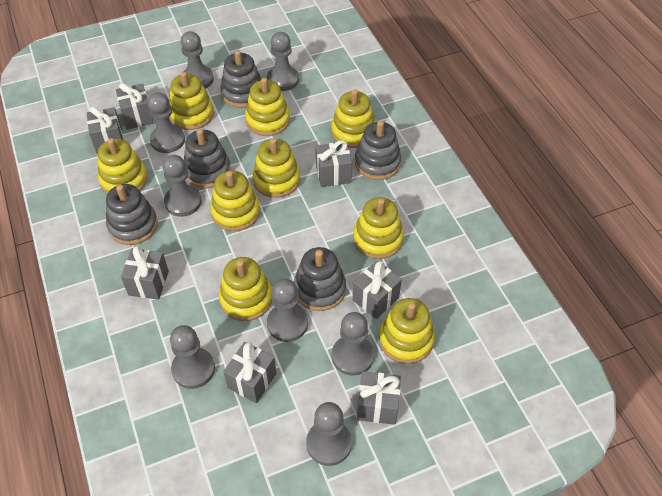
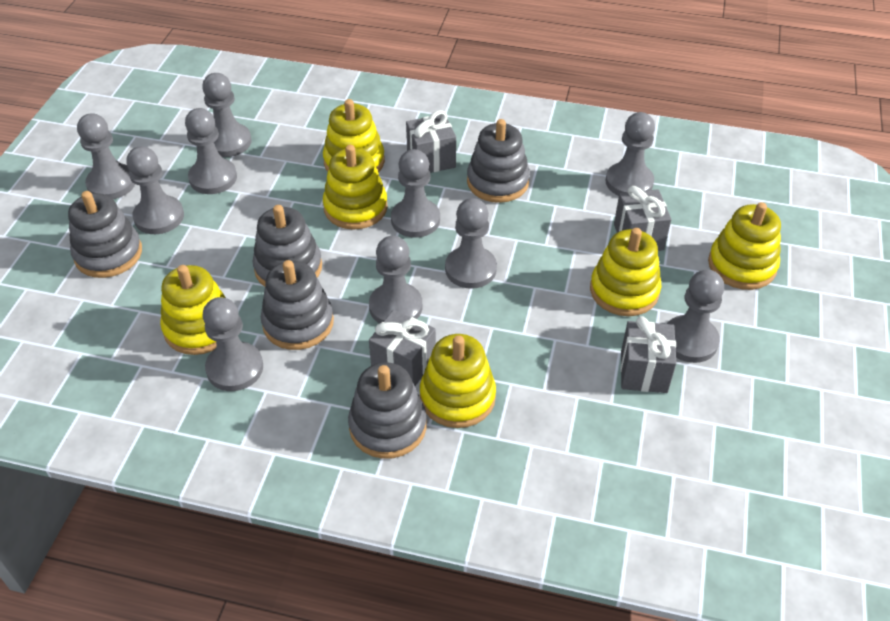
grey gift: [87,107,124,154] [116,83,154,130] [121,246,169,300] [223,342,276,403] [316,140,352,187] [353,261,402,319] [357,371,401,425] = 7 -> [369,310,436,386] [406,110,456,173] [614,186,671,251] [621,316,677,393] = 4
grey pawn: [148,92,185,153] [162,155,202,217] [170,325,215,389] [181,31,214,89] [267,32,299,91] [267,279,308,342] [306,402,352,466] [332,312,374,376] = 8 -> [77,113,135,199] [126,146,184,234] [185,108,237,194] [202,73,252,157] [203,297,263,391] [369,236,422,324] [391,149,440,238] [445,198,497,289] [606,112,655,196] [667,270,724,363] = 10
yellow stacking toy: [98,138,148,194] [169,72,214,130] [210,171,260,231] [219,257,272,321] [245,78,290,136] [253,138,300,198] [331,89,375,148] [353,197,404,259] [379,298,435,364] = 9 -> [160,265,226,355] [323,99,385,173] [323,145,388,229] [420,334,496,428] [590,228,661,316] [708,202,781,290] = 6

